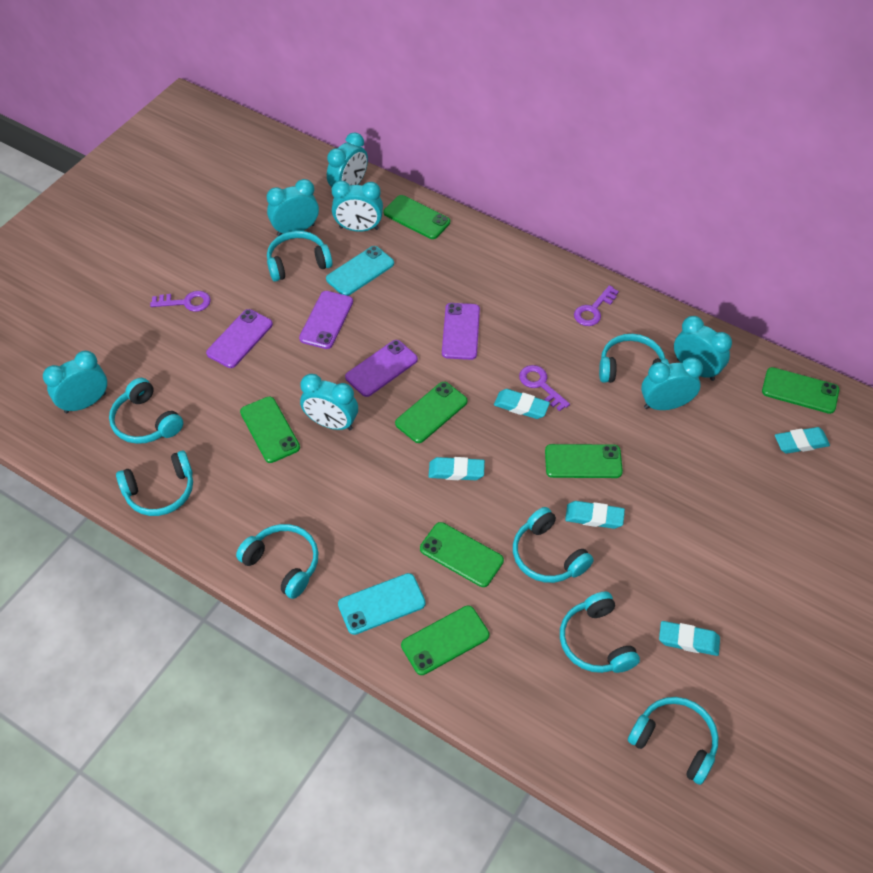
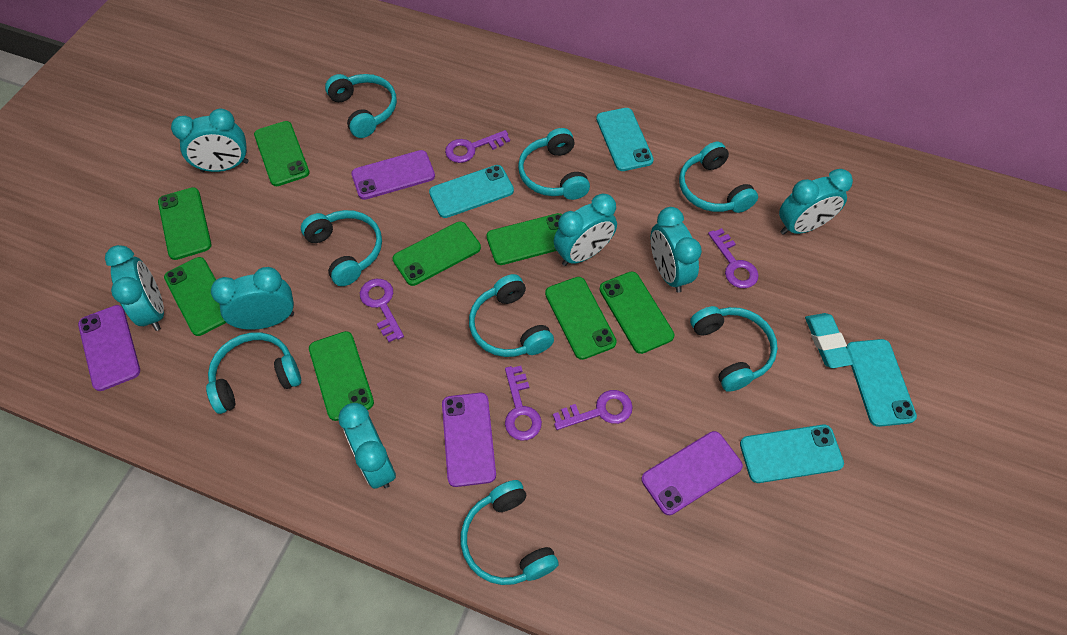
green phone: [240,397,300,463] [384,195,450,239] [395,382,467,443] [401,606,489,675] [420,522,504,587] [545,444,623,478] [762,367,839,414] = 7 -> [158,187,211,260] [164,257,227,336] [254,121,310,186] [309,331,374,421] [392,221,481,286] [487,213,562,265] [545,277,617,360] [599,271,674,354] = 8
purple key: [150,291,211,312] [519,365,570,411] [574,285,619,326] = 3 -> [360,279,404,342] [445,130,510,163] [505,366,542,441] [553,390,633,430] [708,228,759,288] = 5
turquoise eraser: [428,457,485,480] [494,389,550,419] [565,501,625,529] [659,621,720,656] [775,427,830,454] = 5 -> [805,313,853,368] = 1
turquoise phone: [326,246,394,296] [338,573,426,635] = 2 -> [429,165,514,218] [596,108,654,171] [740,425,844,483] [846,339,917,427] = 4

